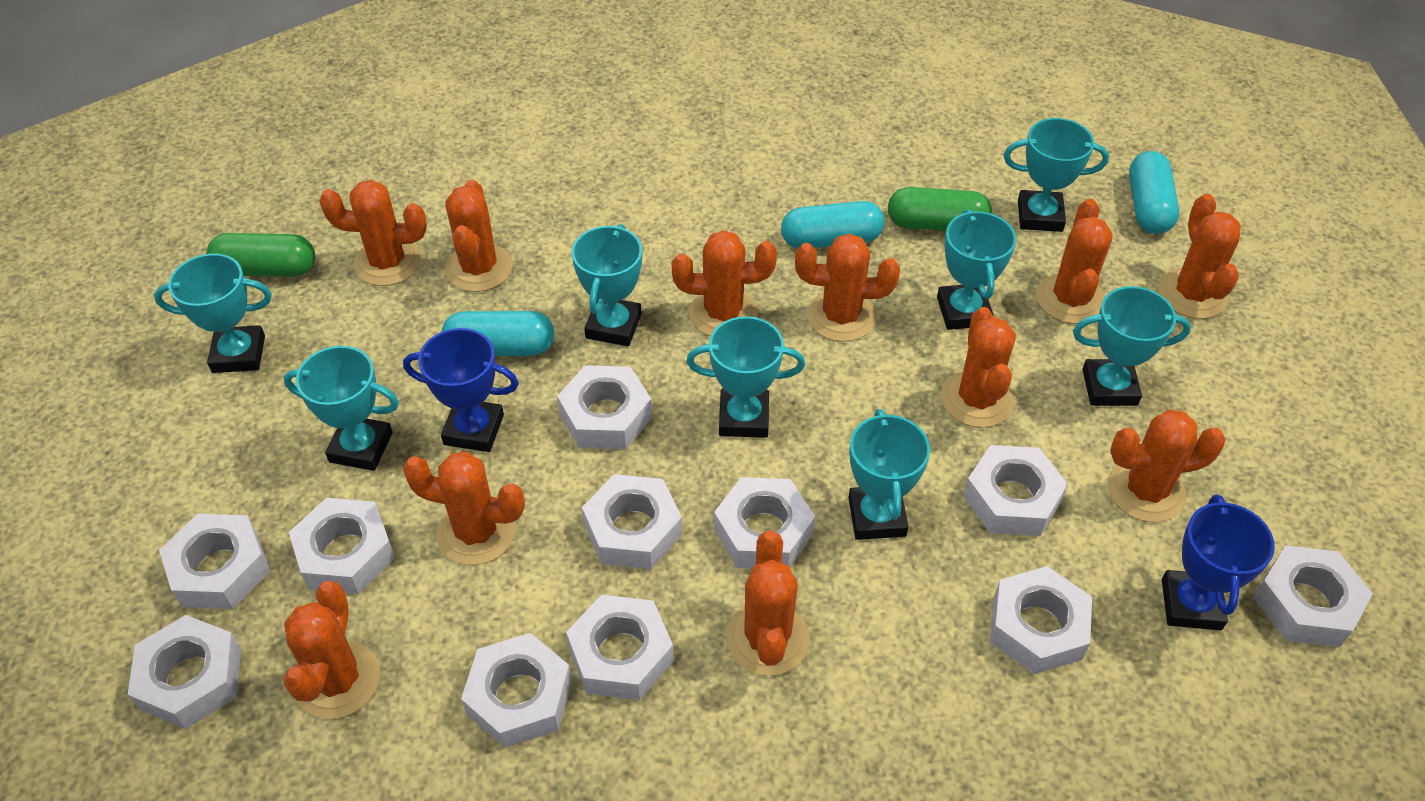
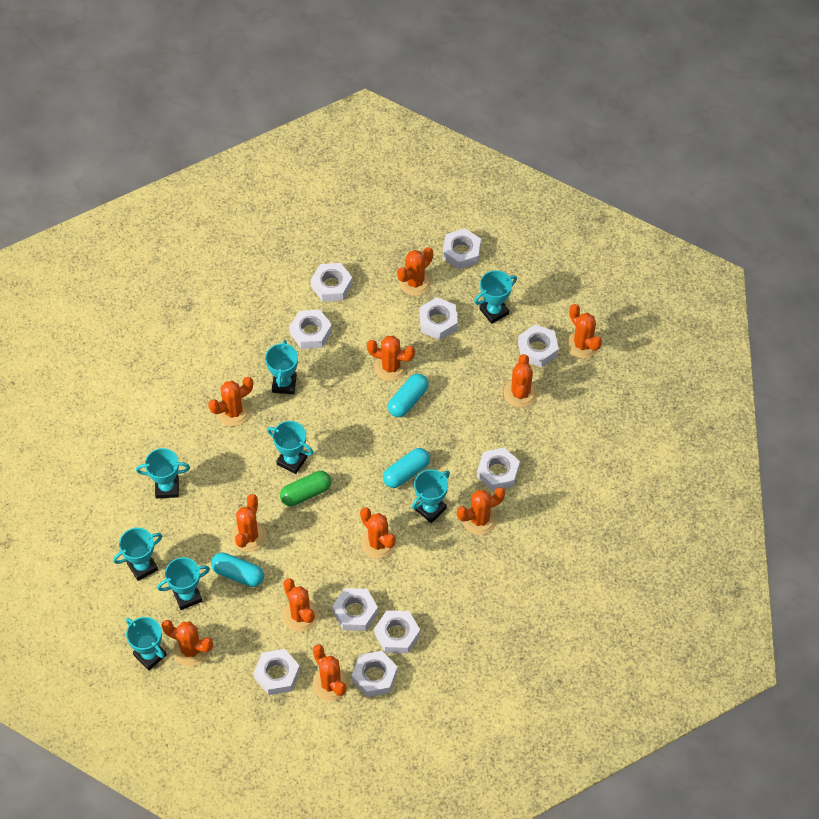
blue trophy: [403,328,519,452] [1162,494,1275,630] = 2 -> none = 0
green capsule: [206,233,315,277] [888,187,992,231] = 2 -> [280,471,331,506] = 1
white nut: [128,615,241,729] [159,514,270,609] [289,498,395,594] [461,633,572,748] [557,365,652,449] [566,594,674,700] [582,474,682,569] [714,477,815,569] [963,445,1068,536] [990,566,1092,674] [1253,545,1373,647] = 11 -> [254,649,300,695] [289,310,332,349] [311,263,353,302] [332,588,378,631] [352,651,397,697] [374,610,420,654] [419,297,458,340] [443,228,481,269] [477,448,520,491] [518,325,559,367] = 10

